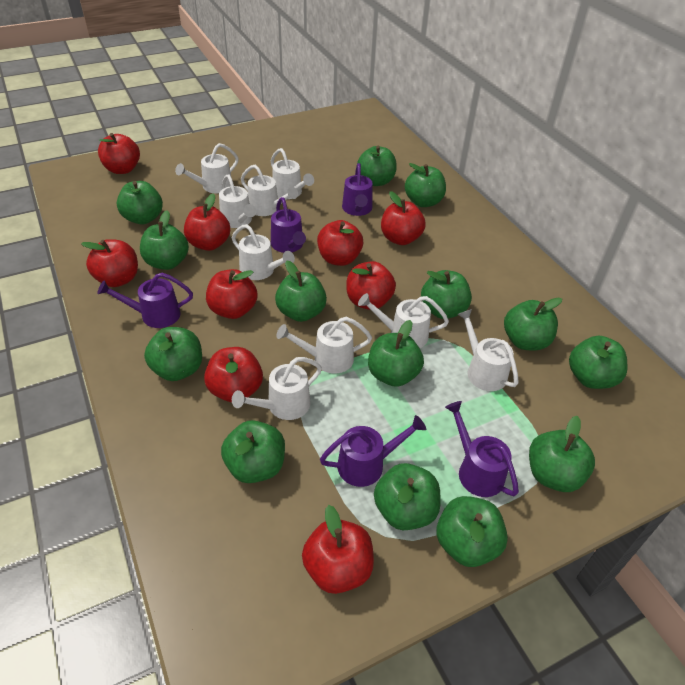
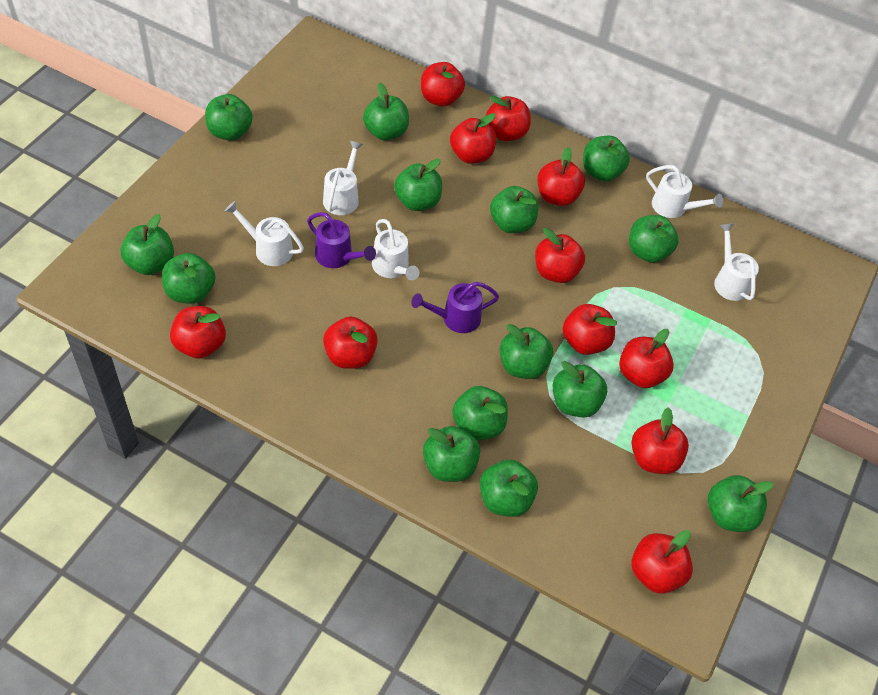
purple watering can: [97,273,193,328] [271,197,306,253] [320,415,426,487] [342,163,372,216] [445,401,519,497] = 5 -> [307,212,376,268] [411,282,499,333] = 2
red apple: [81,239,138,287] [98,133,140,174] [184,194,230,251] [204,347,263,403] [206,269,258,319] [302,505,374,594] [317,220,363,266] [346,261,396,310] [381,191,426,245] = 9 -> [170,306,226,359] [323,316,378,369] [421,62,465,106] [450,113,496,164] [486,96,530,141] [535,228,585,283] [537,147,585,206] [562,304,617,355] [619,329,674,388] [631,407,689,474] [631,530,693,594] = 11
white watering can: [175,143,239,193] [219,174,256,228] [232,224,295,280] [232,357,322,420] [241,165,298,216] [271,148,314,199] [276,317,372,373] [358,293,449,348] [457,309,519,391] = 9 -> [225,201,304,266] [323,141,363,215] [372,219,420,280] [646,165,723,218] [714,223,759,301] = 5

